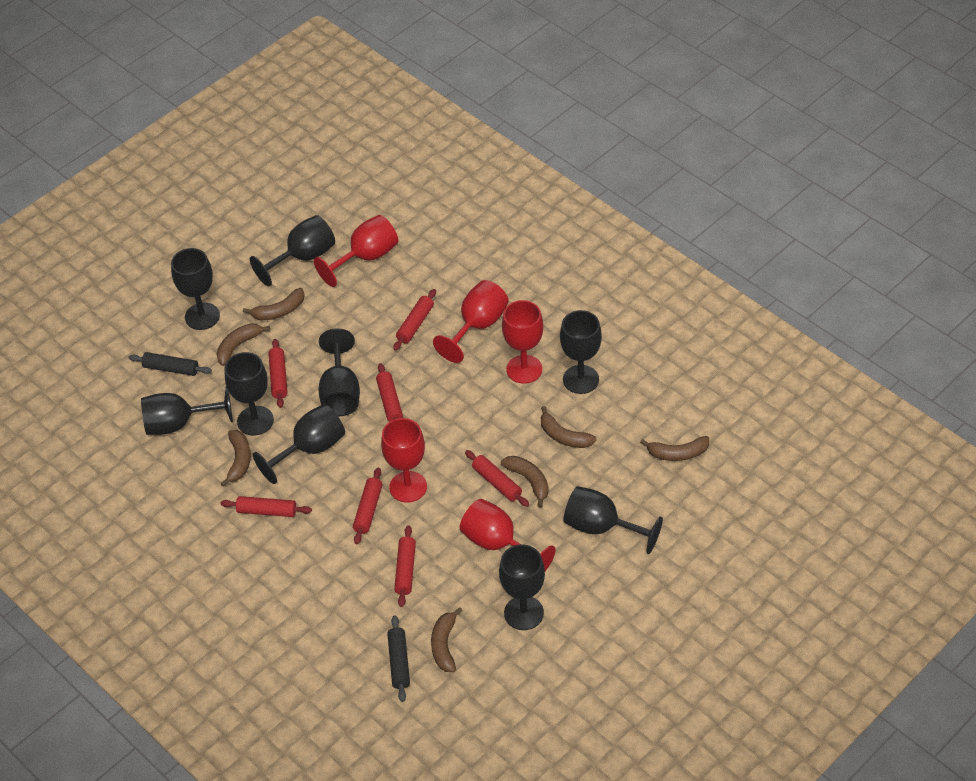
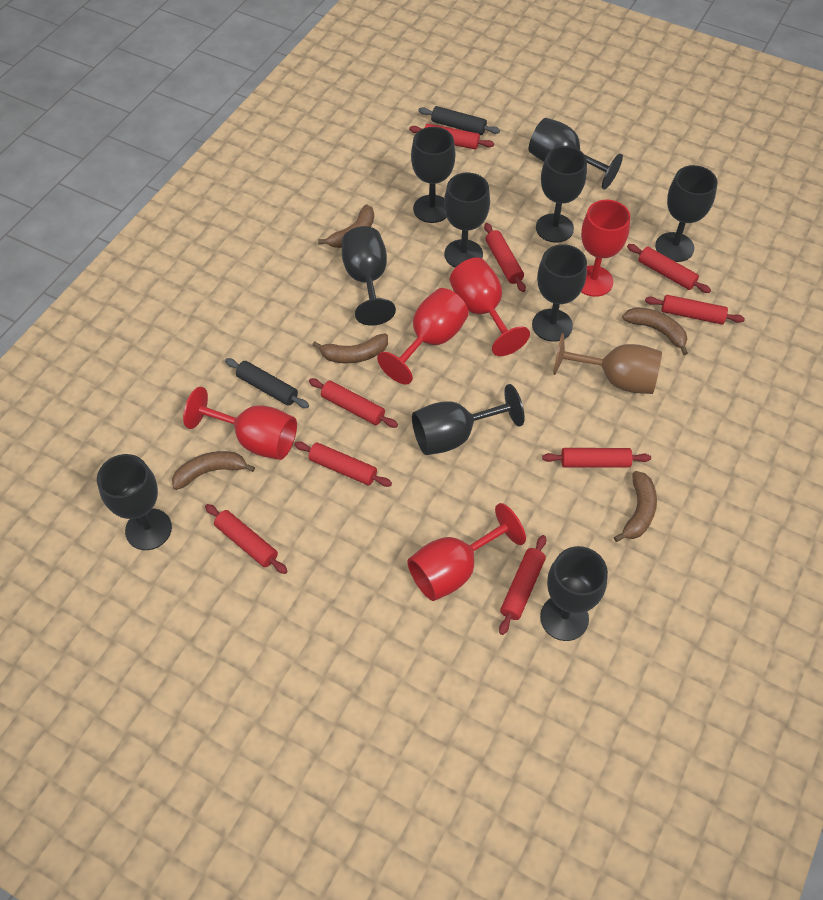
black goblet: [141,386,233,435] [171,248,220,330] [225,352,274,436] [250,215,335,286] [253,404,345,484] [319,328,360,416] [499,544,545,630] [560,310,602,394] [563,486,663,554] = 9 -> [97,454,172,550] [342,226,396,326] [411,127,455,223] [412,384,525,455] [444,173,490,268] [529,118,623,189] [532,244,587,342] [536,146,587,243] [540,546,608,641] [655,165,717,262] = 10
brown banana: [216,323,270,366] [220,430,251,487] [243,288,305,320] [431,607,462,672] [501,456,549,507] [541,406,596,448] [640,436,709,461] = 7 -> [172,451,255,490] [312,334,388,363] [318,204,374,248] [614,471,657,542] [622,307,688,355] = 5
brown goblet: none = 0 -> [553,333,662,394] = 1
red rolling pin: [220,496,312,517] [268,339,288,408] [353,468,383,544] [376,363,403,422] [393,289,436,351] [394,525,416,607] [465,450,529,507] = 7 -> [205,504,288,574] [294,441,392,487] [309,378,398,428] [409,123,494,150] [484,223,526,292] [499,535,546,635] [542,448,651,468] [627,244,711,293] [645,295,745,324] = 9

